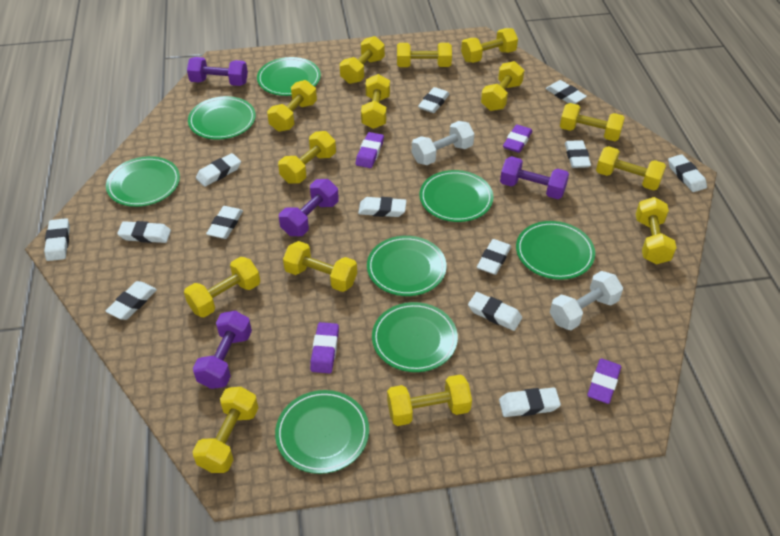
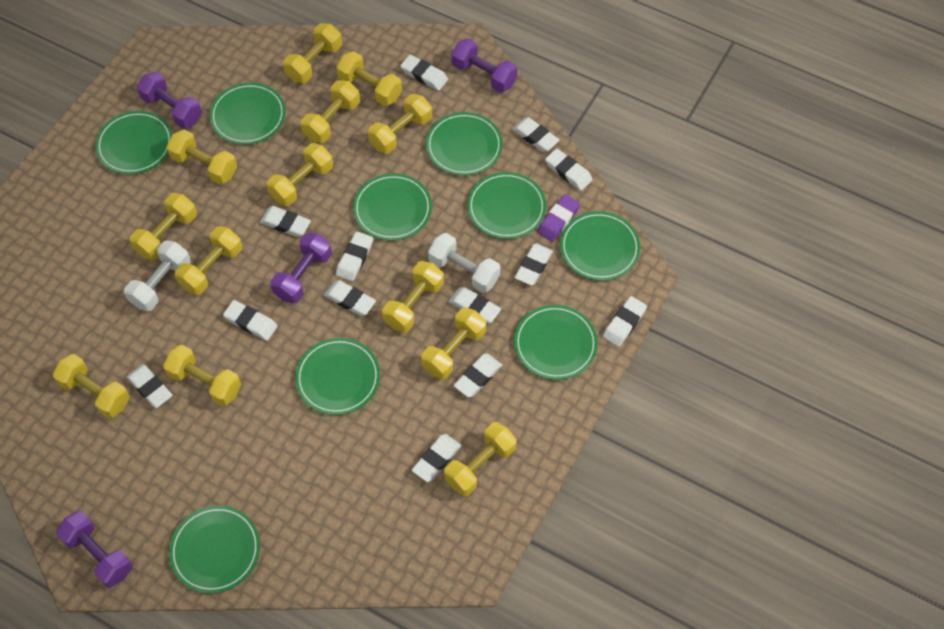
green plate: [106,156,180,207] [188,96,256,140] [257,57,321,96] [275,390,369,474] [367,236,447,296] [372,302,458,372] [420,170,494,222] [516,221,595,280] = 8 -> [95,111,172,174] [169,505,260,594] [210,83,286,145] [295,338,380,415] [353,173,432,241] [426,112,503,176] [467,172,546,239] [514,305,598,380] [560,211,641,281] = 9
purple eraser: [310,322,339,373] [356,132,384,168] [503,124,532,153] [587,359,621,404] = 4 -> [537,194,580,242] = 1
yellow dumbbell: [184,257,260,317] [192,387,258,473] [267,80,317,132] [278,131,336,184] [283,241,357,292] [340,36,385,84] [361,74,390,129] [387,375,472,426] [397,43,452,67] [461,28,518,63] [481,61,524,111] [560,103,625,141] [596,146,666,191] [636,197,676,264] = 14 -> [53,354,130,418] [129,193,197,260] [163,345,241,406] [167,129,237,184] [175,226,242,295] [266,143,333,206] [283,23,342,83] [301,80,360,143] [336,51,402,106] [368,94,432,154] [382,261,444,332] [421,307,486,380] [444,422,517,496] = 13

